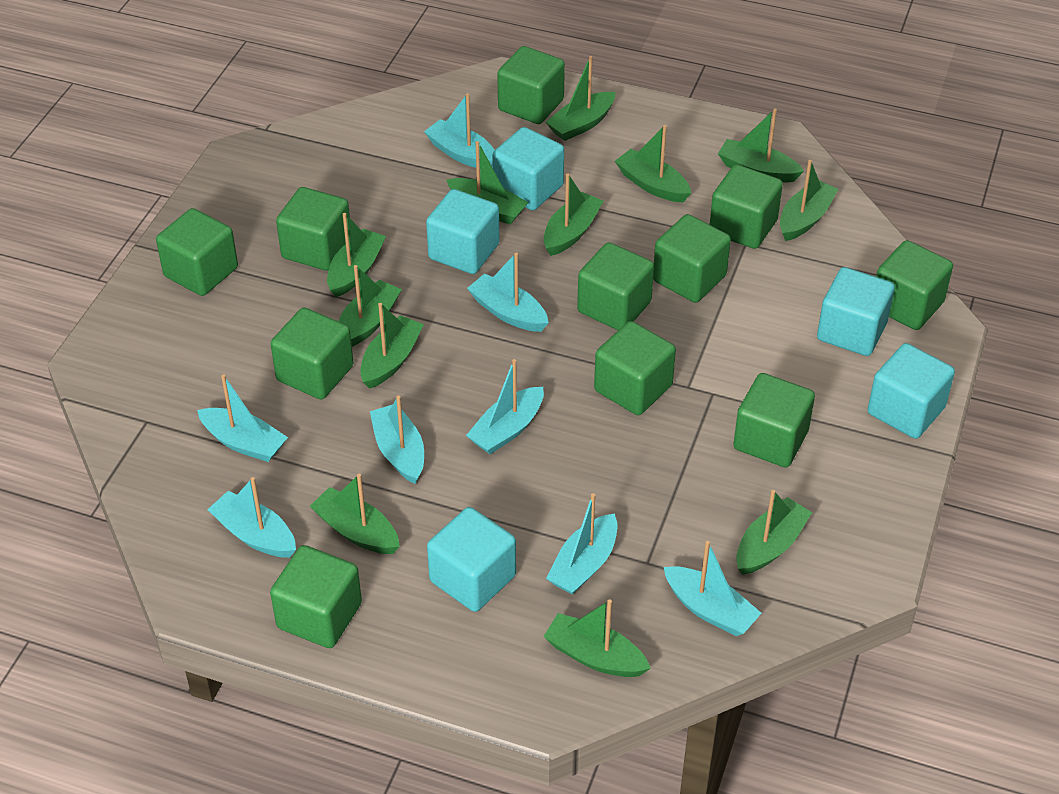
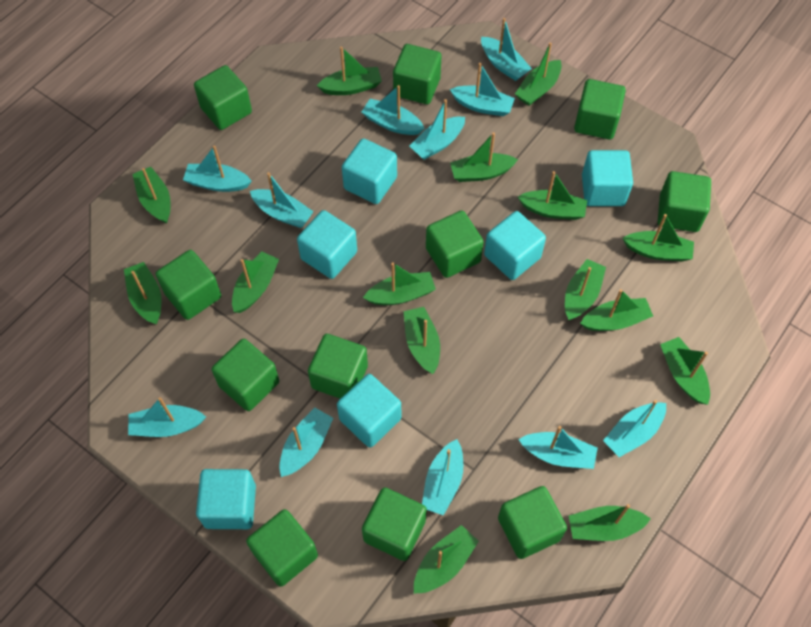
green boat: [310,474,400,554] [327,213,386,297] [338,265,402,347] [360,303,424,389] [447,141,529,225] [543,599,651,677] [544,173,603,256] [546,56,615,141] [615,125,691,203] [718,109,804,183] [736,490,812,575] [780,160,838,241] = 12 -> [124,262,161,325] [132,167,171,223] [232,251,279,313] [317,47,382,95] [363,262,436,305] [404,307,440,374] [414,525,479,594] [450,132,518,182] [515,42,562,106] [518,171,587,220] [565,259,606,320] [569,504,651,541] [580,289,653,331] [623,214,694,261] [660,337,710,405] = 15
turquoise boat: [197,374,288,462] [207,477,296,558] [370,396,424,484] [424,93,495,168] [466,359,544,454] [467,253,549,332] [546,493,618,595] [664,541,761,636] = 8 -> [128,397,206,437] [183,146,252,192] [250,172,314,228] [279,407,333,477] [362,85,425,135] [409,99,465,160] [422,439,463,515] [450,63,515,116] [481,18,532,81] [518,426,598,469] [603,400,666,457] = 11
turquoise cube: [426,189,500,274] [427,507,516,612] [492,127,564,210] [817,267,895,356] [868,343,955,439] = 5 -> [196,469,256,529] [297,210,357,279] [337,374,401,447] [342,138,397,204] [484,211,546,280] [582,150,633,206] = 6

